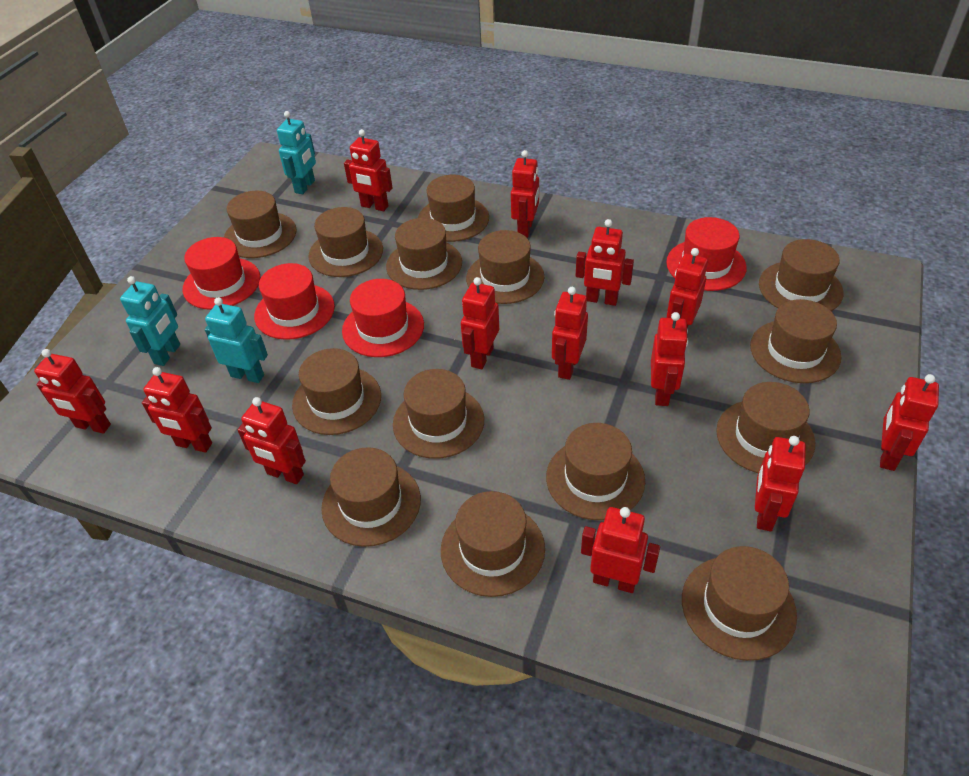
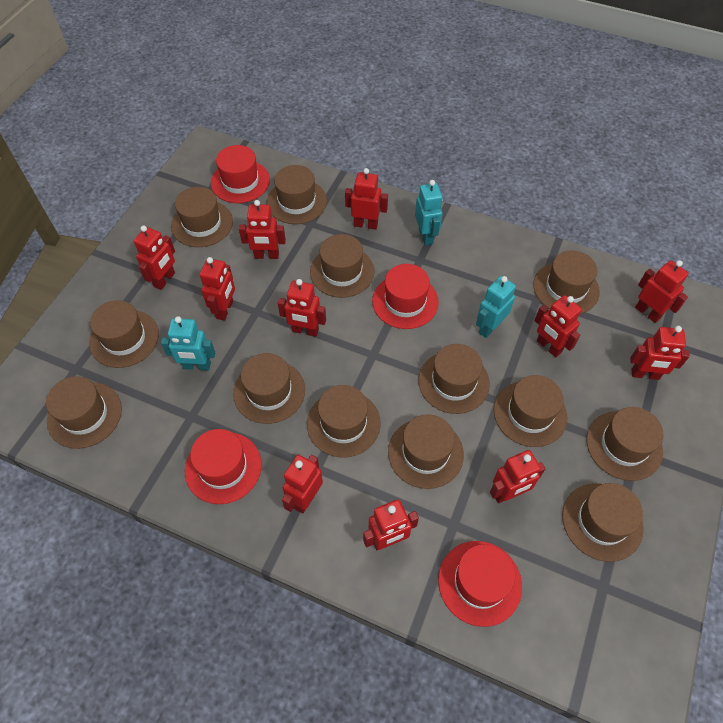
brown hat: [224,191,296,258] [292,348,381,435] [308,207,383,277] [321,447,421,547] [386,218,462,290] [393,369,484,459] [418,175,489,242] [441,491,545,597] [466,230,544,304] [546,423,645,520] [682,546,797,661] [716,382,815,473] [750,299,841,383] [759,239,844,311] = 14 -> [46,376,122,449] [89,300,159,368] [171,187,233,247] [233,353,305,424] [267,165,327,224] [307,385,381,458] [310,234,374,298] [388,414,464,489] [418,344,490,414] [494,375,568,447] [533,250,600,314] [562,483,644,562] [586,407,664,481] = 13
red robot: [34,349,111,434] [142,367,212,453] [238,397,306,484] [344,129,393,211] [461,277,499,369] [511,150,539,238] [552,287,588,380] [576,219,634,306] [581,507,660,593] [651,312,688,406] [667,248,708,328] [755,436,806,532] [880,374,939,471] = 13 -> [134,226,175,290] [200,257,235,321] [239,200,286,259] [278,279,326,337] [282,455,323,513] [345,168,388,230] [363,499,419,550] [490,450,546,503] [534,295,582,357] [630,326,690,380] [635,260,689,323] = 11

